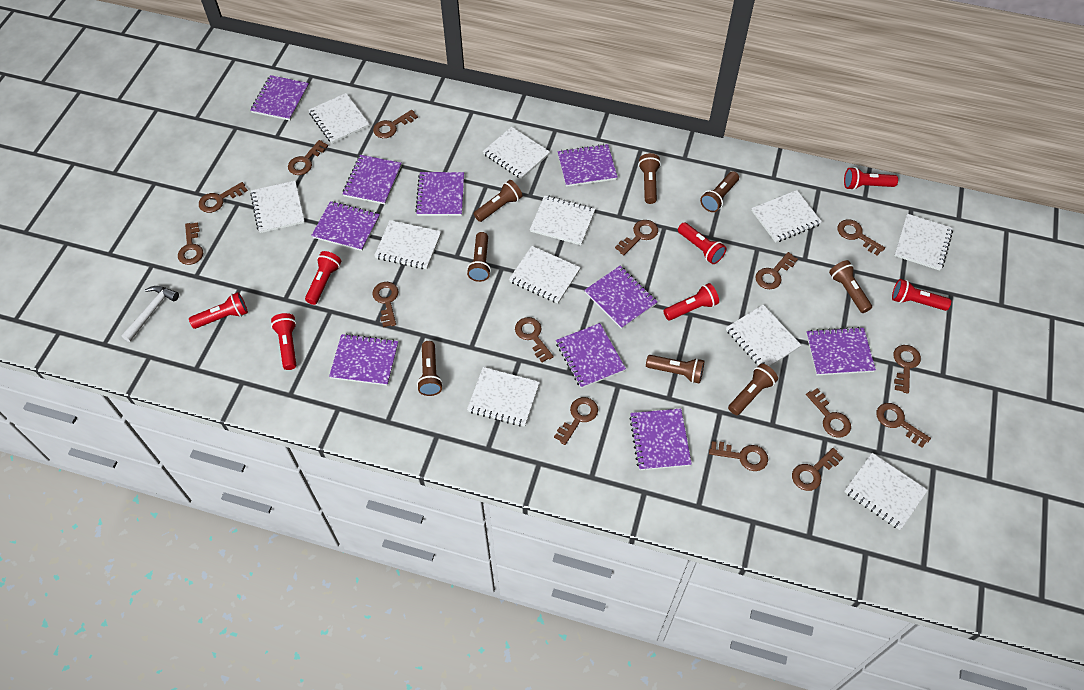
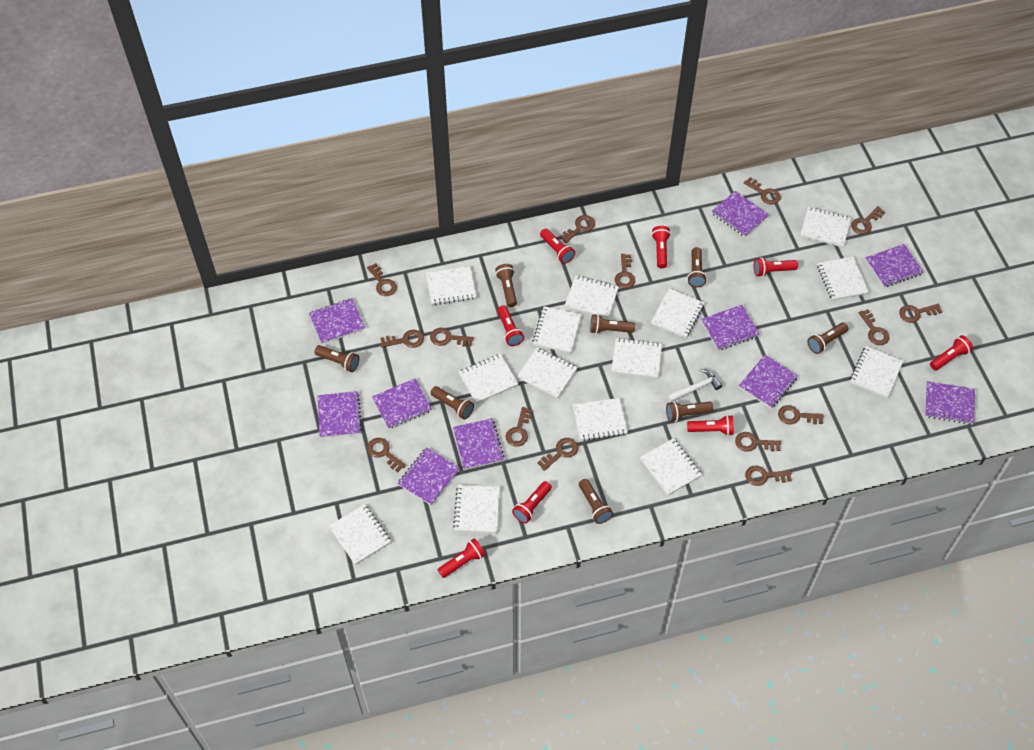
red flashlight: [189,292,248,329] [271,313,297,370] [305,251,341,305] [663,283,719,321] [678,222,726,264] [844,167,898,190] [892,279,951,311] = 7 -> [438,538,486,578] [497,305,524,346] [512,481,552,524] [540,229,575,264] [652,226,671,268] [687,415,734,436] [754,257,798,277] [930,335,973,371] = 8
white notebook: [250,181,305,233] [309,93,369,144] [374,220,441,269] [467,367,540,427] [483,127,550,179] [509,246,581,303] [530,195,595,245] [726,305,801,367] [752,190,822,243] [844,453,928,530] [894,214,953,271] = 11 -> [329,504,391,565] [426,266,476,305] [453,485,500,533] [459,354,518,404] [517,348,577,398] [533,306,581,353] [565,276,619,318] [573,398,628,441] [611,338,662,378] [640,438,702,495] [651,289,704,338] [800,207,851,247] [817,256,869,301] [850,346,903,398] = 14

